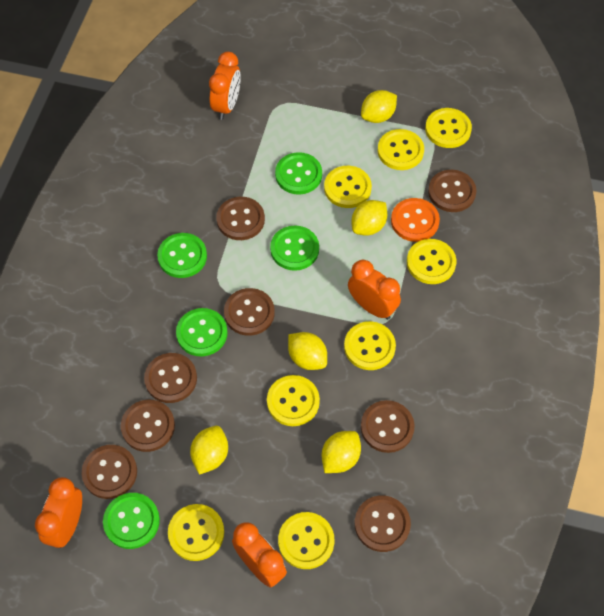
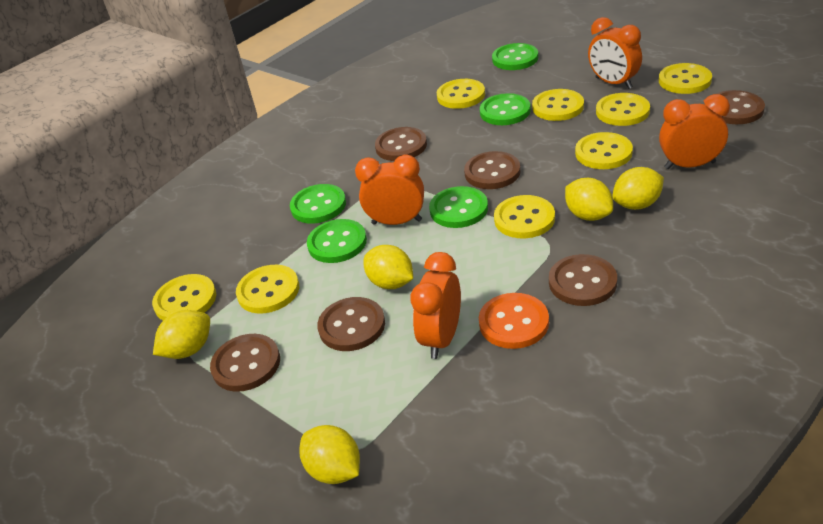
brown button: [81,445,137,499] [121,400,175,452] [144,353,197,403] [216,197,265,240] [224,288,275,336] [354,495,411,552] [361,400,415,453] [428,170,476,212] = 8 -> [210,334,280,392] [317,297,385,351] [375,127,427,161] [464,151,520,189] [549,254,617,306] [716,90,765,124] = 6

